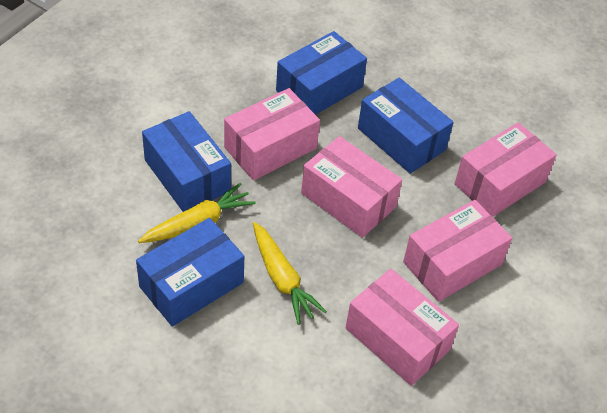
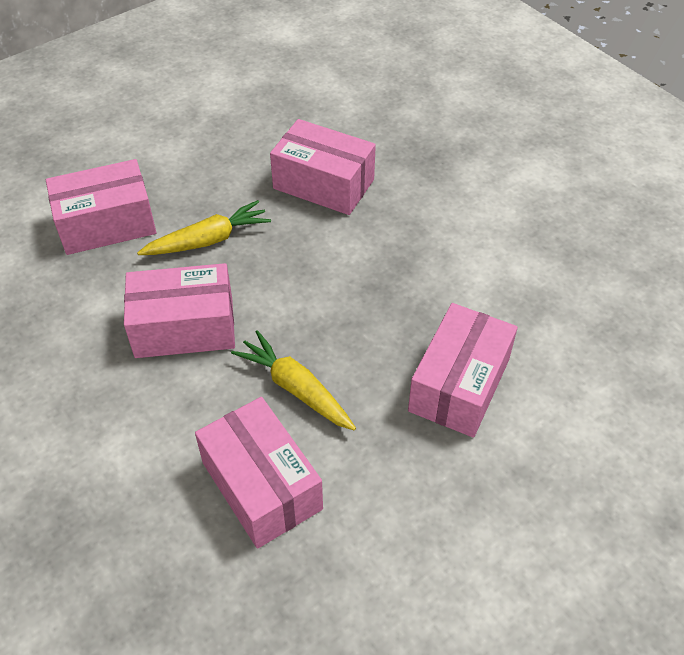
blue box: [136,218,244,327] [142,111,231,212] [276,31,367,115] [358,78,454,174] = 4 -> none = 0

